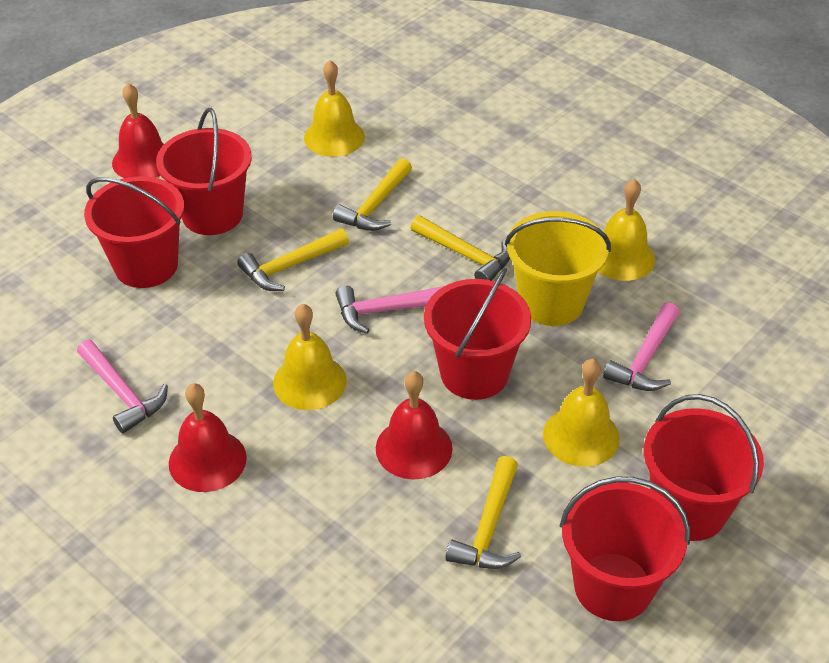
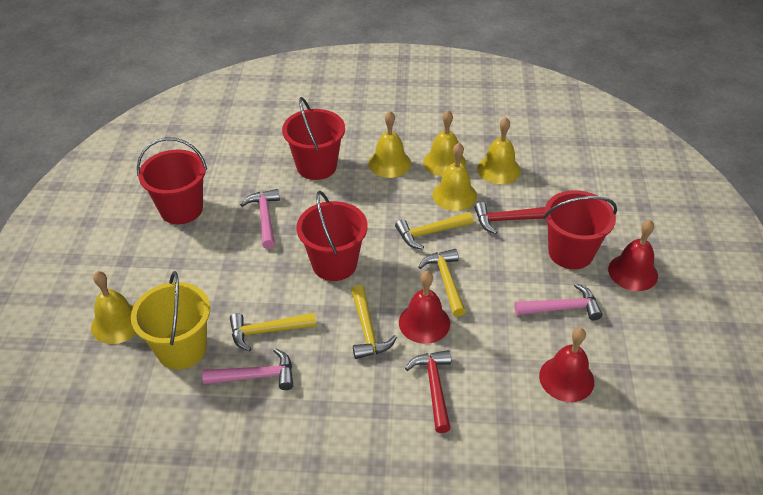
red bucket: [84,176,184,288] [156,108,252,235] [424,267,531,400] [560,477,690,621] [644,394,764,541] = 5 -> [137,137,207,224] [282,97,345,180] [297,191,368,281] [544,190,617,269] = 4
red hammer: none = 0 -> [405,350,451,433] [474,202,545,234] = 2
yellow bell: [273,304,347,410] [304,60,365,157] [543,359,620,467] [598,179,656,281] = 4 -> [91,271,136,344] [368,111,411,178] [423,110,466,177] [432,143,477,211] [477,117,521,184] = 5

